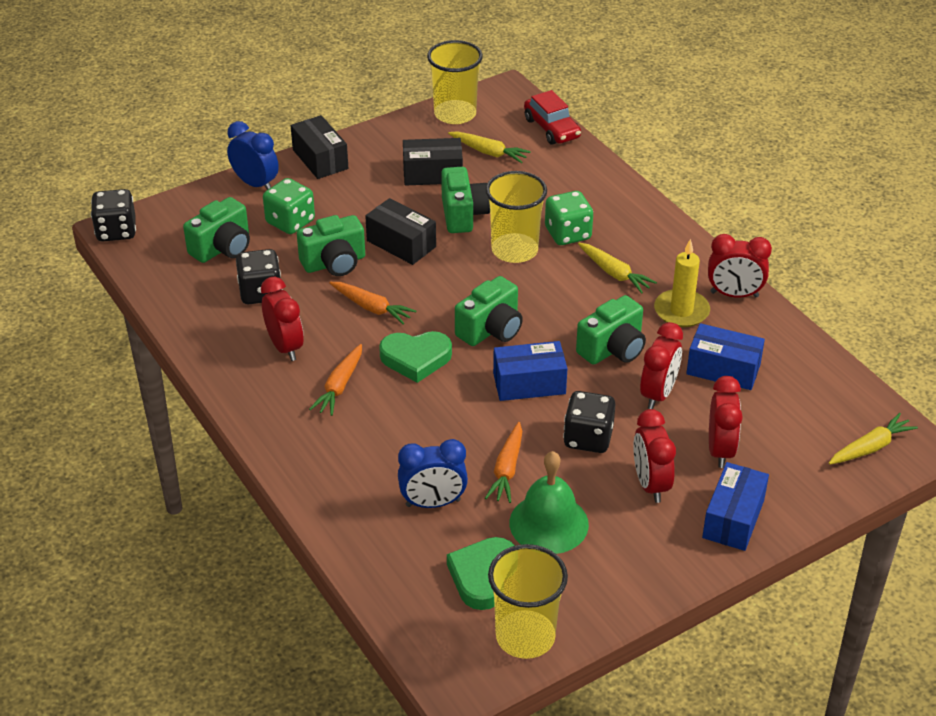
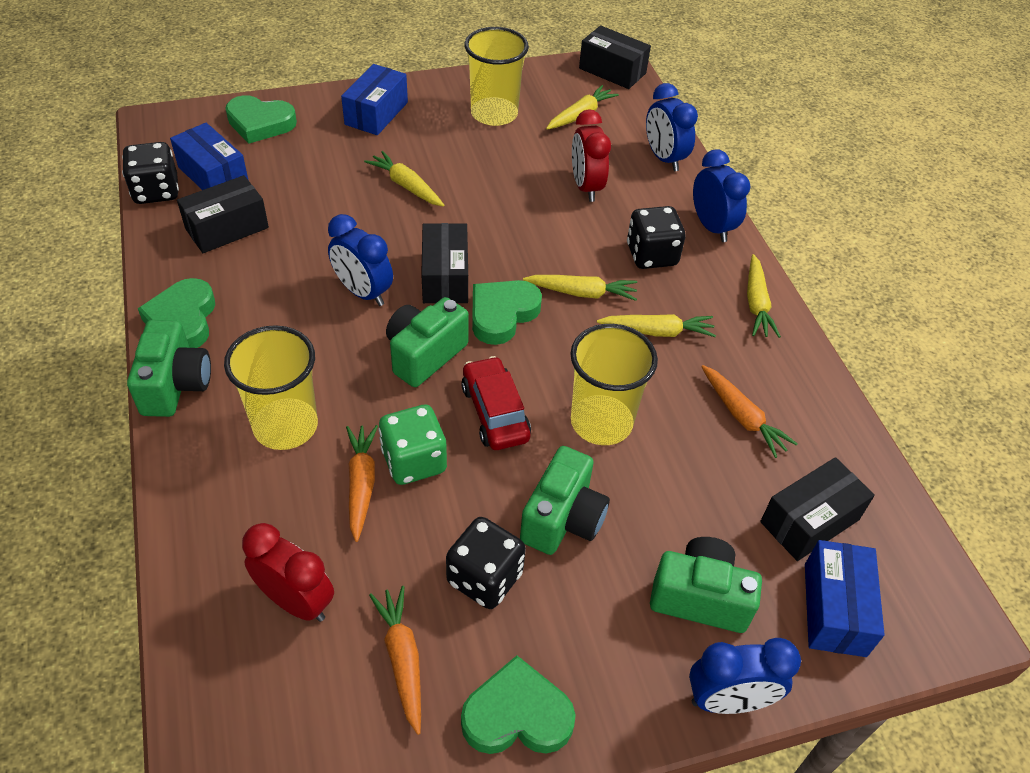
black box: [291,115,348,179] [365,198,436,265] [403,138,463,186] = 3 -> [177,175,269,253] [421,223,468,303] [579,25,651,89] [760,457,875,561] = 4
blue clock: [227,121,279,190] [398,439,468,508] = 2 -> [328,214,393,306] [646,83,698,171] [689,638,801,714] [693,149,750,242] = 4
green bell: [509,451,589,554] = 1 -> none = 0
green camera: [183,197,250,263] [297,215,365,276] [441,167,490,233] [455,276,523,346] [576,295,646,365] = 5 -> [127,320,211,417] [386,297,469,387] [520,446,610,555] [650,537,762,633] = 4
green dice: [263,178,315,234] [545,191,593,245] = 2 -> [378,404,447,485] = 1
green heart: [379,331,452,383] [447,537,515,610] = 2 -> [138,278,215,348] [225,95,297,144] [461,655,576,754] [472,280,542,345] = 4
red clock: [261,277,304,361] [633,409,676,503] [640,322,683,409] [708,234,772,298] [709,376,743,468] = 5 -> [242,523,334,622] [572,109,611,202] = 2
yellow candle: [654,239,710,327] = 1 -> none = 0
yellow carrot: [448,131,531,163] [578,243,657,294] [829,413,918,465] = 3 -> [364,151,444,207] [523,275,637,301] [546,85,619,130] [597,314,716,337] [747,254,781,338] = 5

